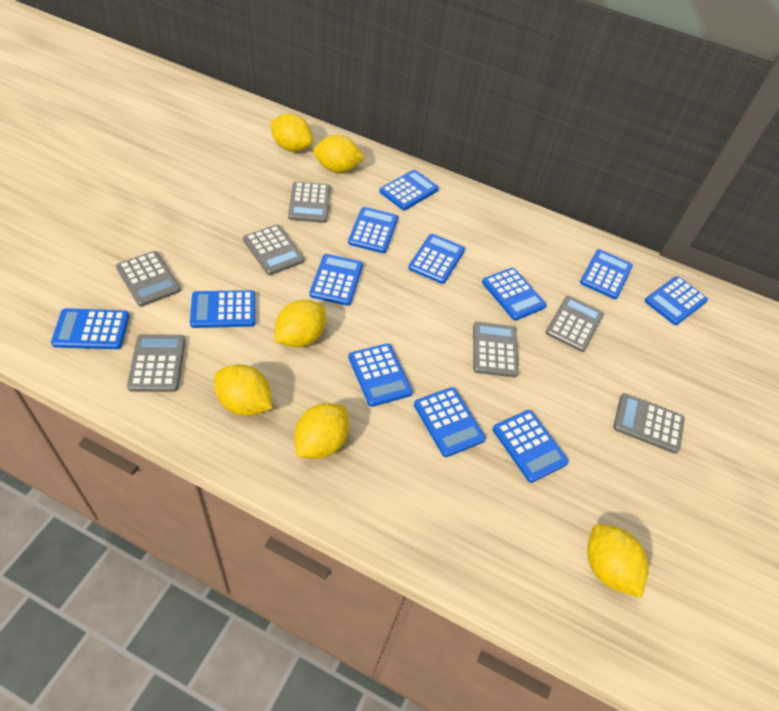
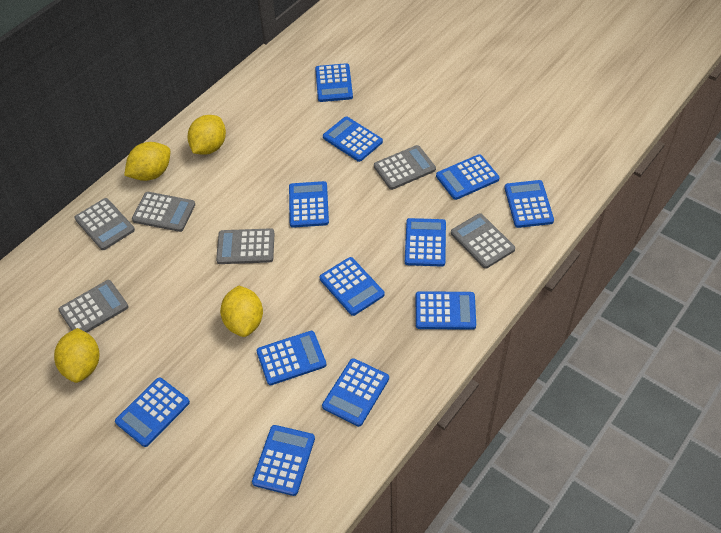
grey calculator: [116,251,181,307] [127,334,186,392] [243,225,304,275] [288,182,330,223] [473,322,519,377] [546,296,604,352] [613,393,685,454] = 7 -> [58,280,129,333] [74,198,135,250] [132,192,195,232] [216,228,275,264] [374,145,436,190] [451,213,515,269] = 6
yellow lemon: [214,364,272,416] [270,114,313,152] [275,300,326,347] [294,403,349,459] [313,135,365,173] [587,524,648,598] = 6 -> [54,328,99,383] [124,142,170,181] [187,115,226,155] [220,286,263,337] = 4

